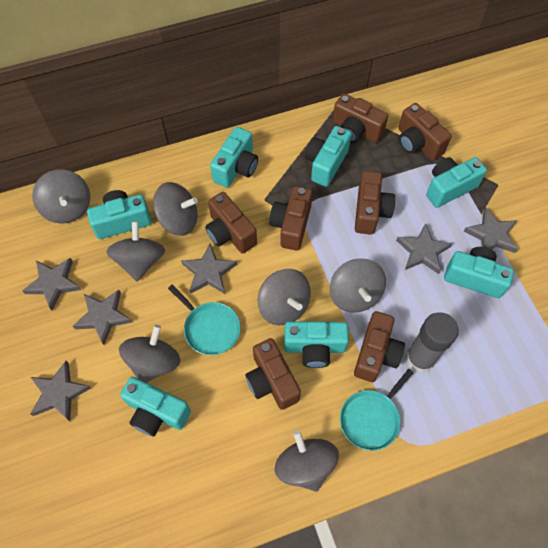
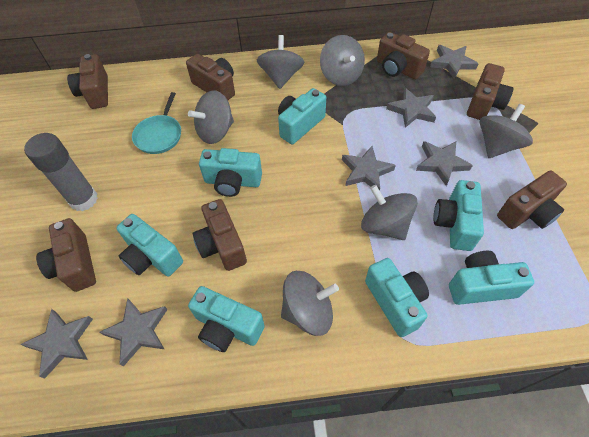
grey spinning top: [32,169,90,224] [106,221,165,281] [119,325,180,383] [153,182,198,236] [258,269,311,325] [274,430,339,492] [330,258,386,313] = 7 -> [188,90,234,144] [257,35,304,89] [281,271,339,336] [320,35,365,86] [361,185,418,240] [480,104,533,158] = 6
turquoise pan: [168,285,240,355] [340,369,414,451] = 2 -> [132,92,181,154] = 1

